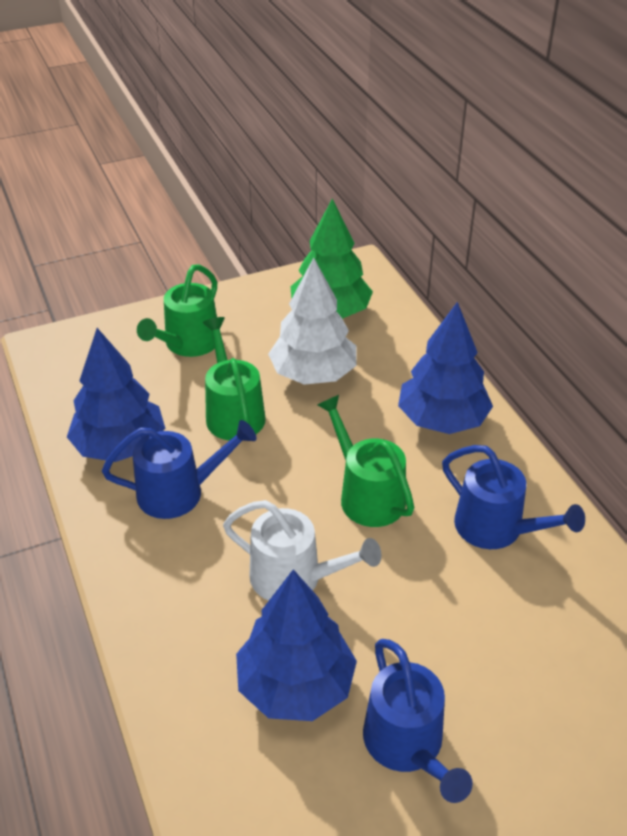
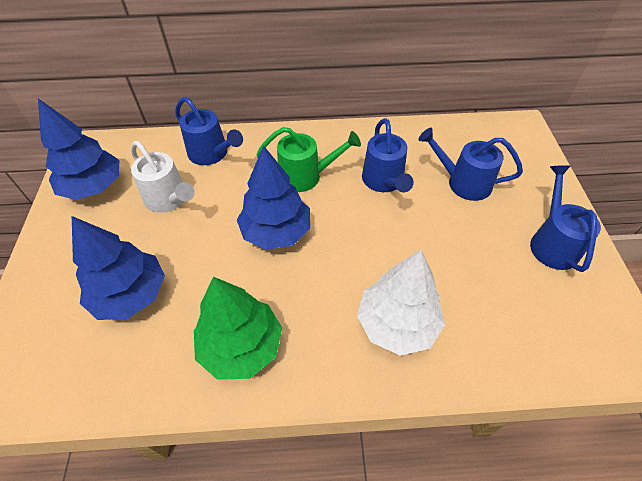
blue watering can: [102,420,257,519] [363,639,473,803] [442,445,585,549] = 3 -> [175,97,243,165] [362,118,414,192] [418,128,523,201] [530,165,601,272] = 4
green watering can: [137,265,217,357] [203,317,266,441] [317,395,414,527] = 3 -> [257,127,361,192] = 1

